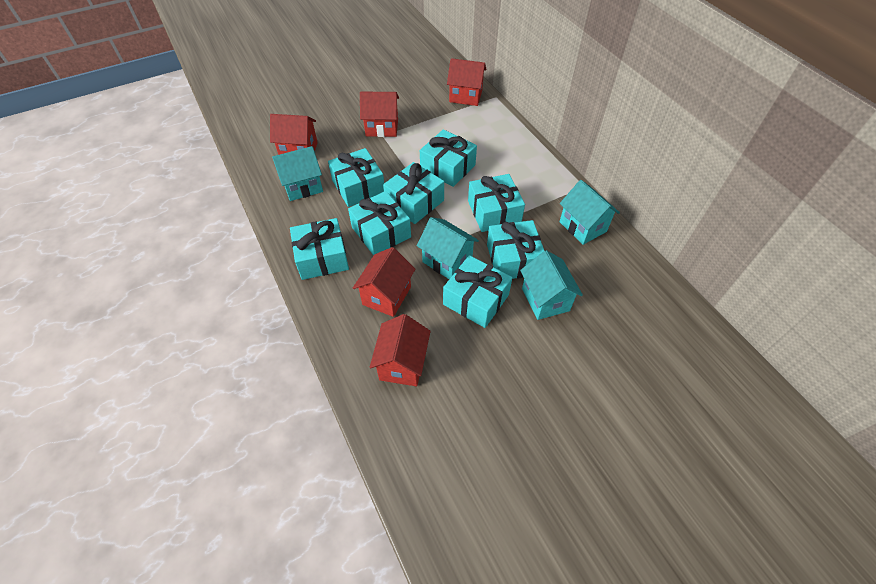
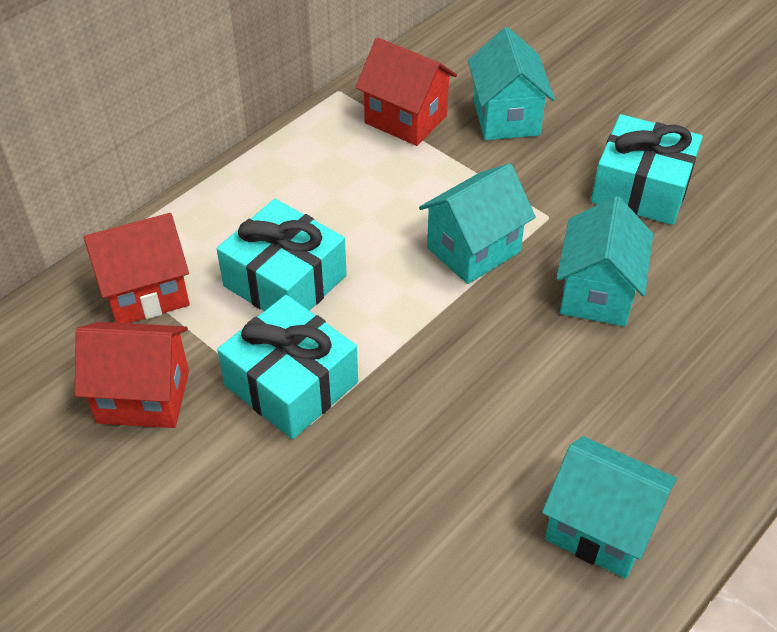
red house: [270,114,318,155] [353,247,415,317] [360,92,399,137] [370,314,431,386] [447,58,486,106] = 5 -> [75,322,189,428] [84,213,190,323] [356,38,457,146] = 3
turquoise gift: [290,218,349,280] [328,148,384,207] [348,191,411,256] [383,162,444,224] [420,129,477,187] [443,255,512,328] [468,174,525,232] [487,220,544,279] = 8 -> [217,199,347,311] [217,295,358,439] [591,114,703,225] = 3

